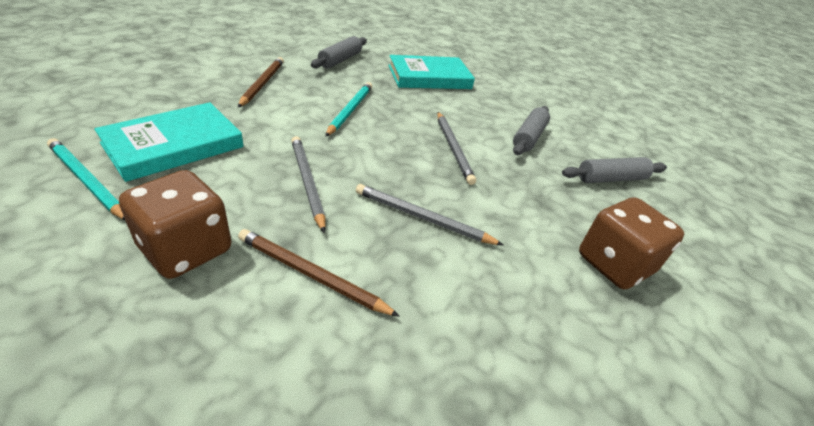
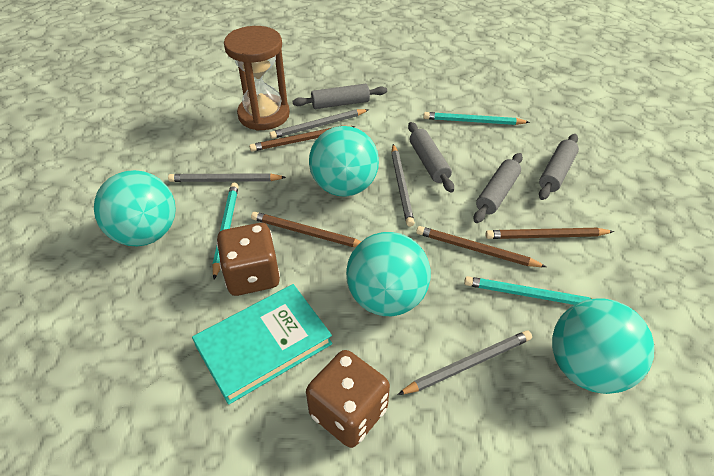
brown hourglass: none = 0 -> [224,26,290,131] = 1
brown pencil: [238,57,284,107] [238,229,400,317] = 2 -> [249,126,356,152] [251,212,361,247] [416,226,547,267] [486,228,614,239] = 4
grey pencil: [291,136,325,233] [356,184,503,245] [437,112,476,185] = 3 -> [168,173,286,182] [270,109,369,139] [391,144,415,227] [397,330,532,395] = 4
grey rolling pin: [311,36,367,69] [513,106,550,155] [562,157,667,183] = 3 -> [293,84,387,109] [408,122,454,192] [474,153,523,223] [539,134,579,200] = 4
turquoise ball: none = 0 -> [94,170,176,246] [309,126,379,197] [346,232,431,316] [552,298,654,394] = 4
turquoise book: [94,102,244,182] [388,55,475,89] = 2 -> [192,284,332,405] = 1
turquoise pencil: [47,138,125,220] [325,82,372,137] = 2 -> [213,183,239,279] [423,112,530,125] [464,276,592,305] = 3

